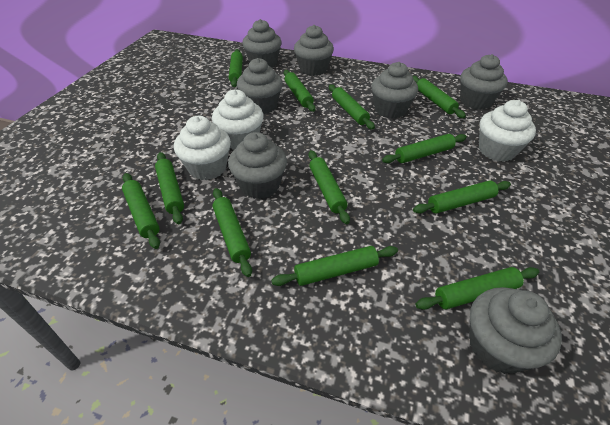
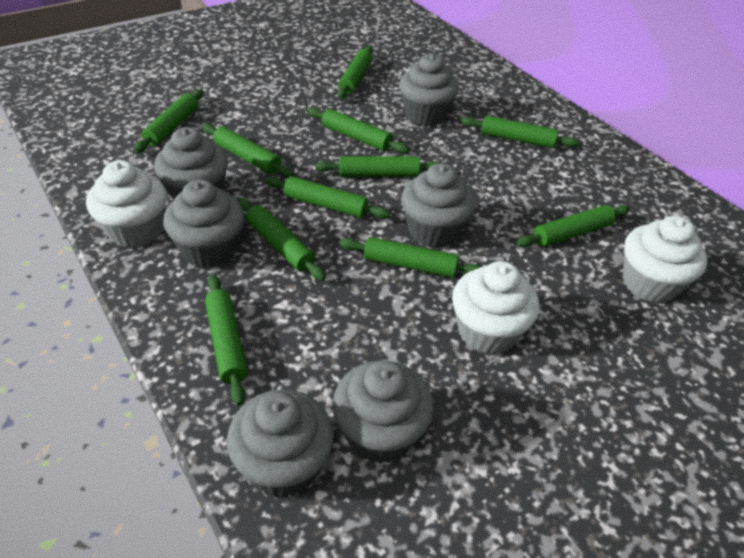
green rolling pin: [122,173,160,249] [155,152,184,224] [213,188,252,277] [229,49,243,87] [271,246,398,286] [284,70,316,112] [308,150,350,224] [329,84,375,130] [382,134,467,163] [413,76,466,118] [413,180,511,214] [416,267,539,310] = 12 -> [134,89,204,153] [202,124,294,178] [205,275,248,406] [238,198,326,281] [264,176,390,218] [308,107,409,153] [315,156,439,177] [338,46,373,99] [339,237,481,278] [461,116,579,148] [516,205,630,247] = 11
grey cupcake: [228,132,287,199] [237,58,283,114] [242,19,282,68] [294,25,334,76] [371,62,418,119] [460,54,508,110] [469,287,562,374] = 7 -> [154,127,228,201] [163,180,244,268] [227,389,334,498] [332,360,434,463] [399,54,459,127] [401,163,476,248] = 6

